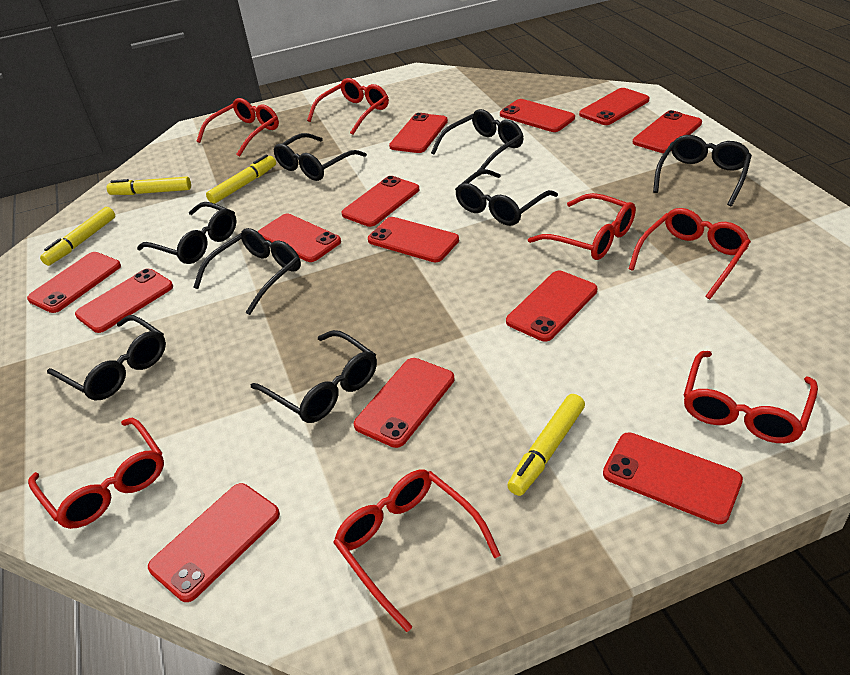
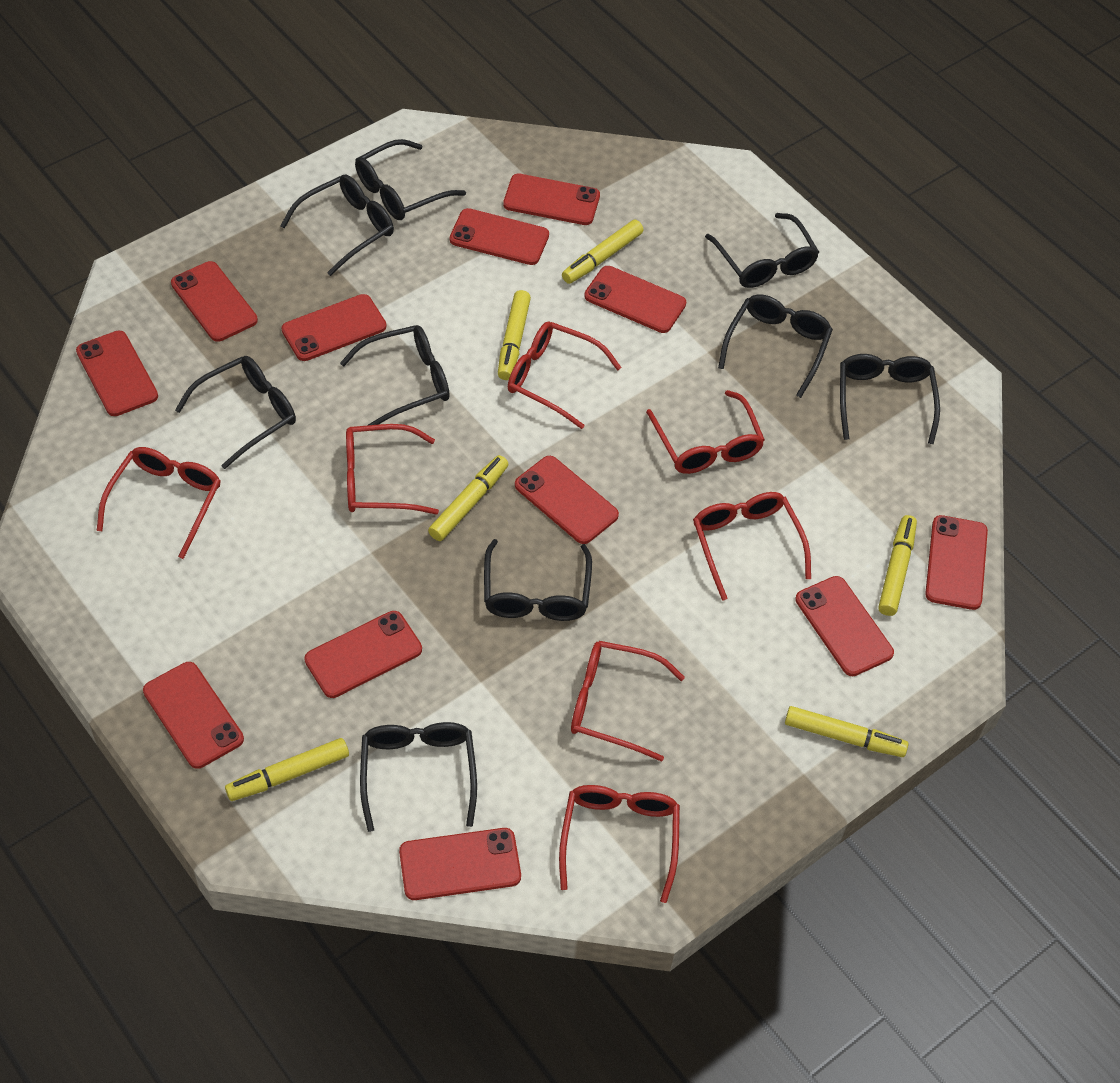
black glasses: [47,315,166,400] [137,202,236,264] [193,228,301,315] [251,330,377,423] [273,133,367,181] [431,109,524,171] [455,169,558,226] [653,135,752,206] = 8 -> [175,356,296,469] [280,175,394,276] [340,325,450,425] [355,139,466,220] [360,722,477,832] [484,539,592,621] [705,213,819,288] [718,294,833,398] [840,354,940,444] = 9
red phone: [27,252,121,313] [75,268,173,333] [148,483,280,602] [258,214,341,262] [341,176,419,227] [354,358,455,448] [368,217,459,262] [389,113,448,153] [500,99,575,132] [506,271,597,342] [579,88,650,125] [603,432,743,524] [633,110,702,153] = 13 -> [76,330,158,416] [143,662,244,769] [171,261,258,342] [282,294,386,361] [304,611,422,698] [399,828,521,900] [450,208,549,265] [503,174,600,225] [515,456,619,544] [584,266,686,333] [795,576,894,676] [925,515,988,610] = 12
yellow marker: [40,207,115,266] [107,177,191,195] [206,155,276,204] [507,394,585,496] = 4 -> [225,738,349,801] [428,455,508,541] [498,290,531,380] [562,220,644,284] [785,706,908,757] [878,515,917,616] = 6

